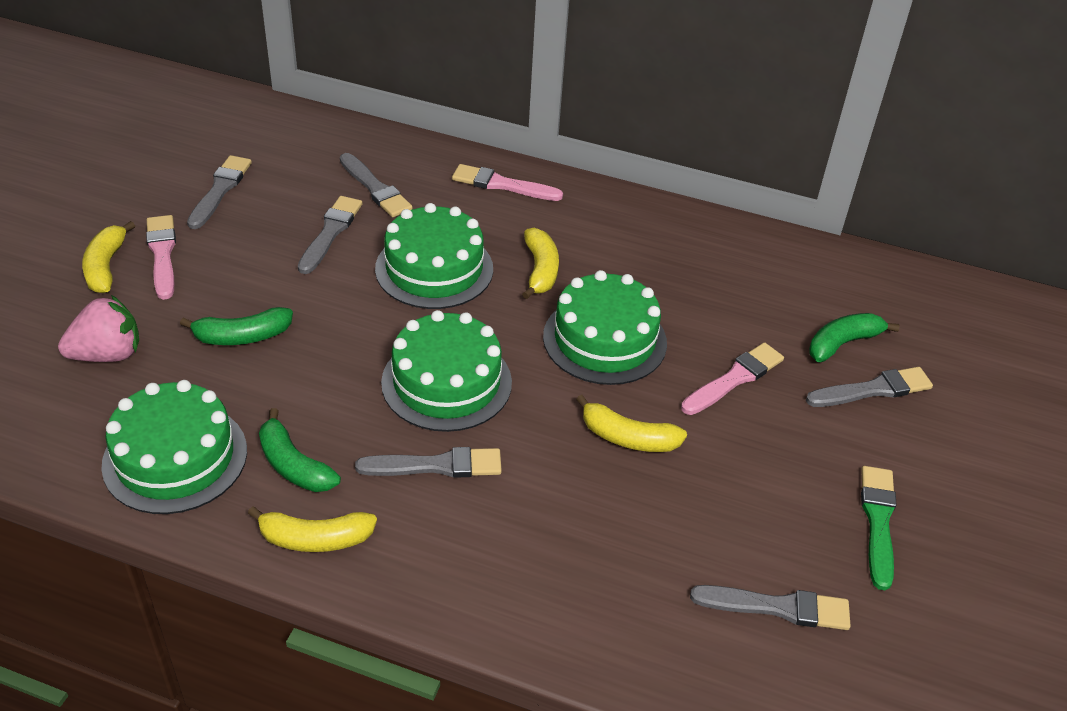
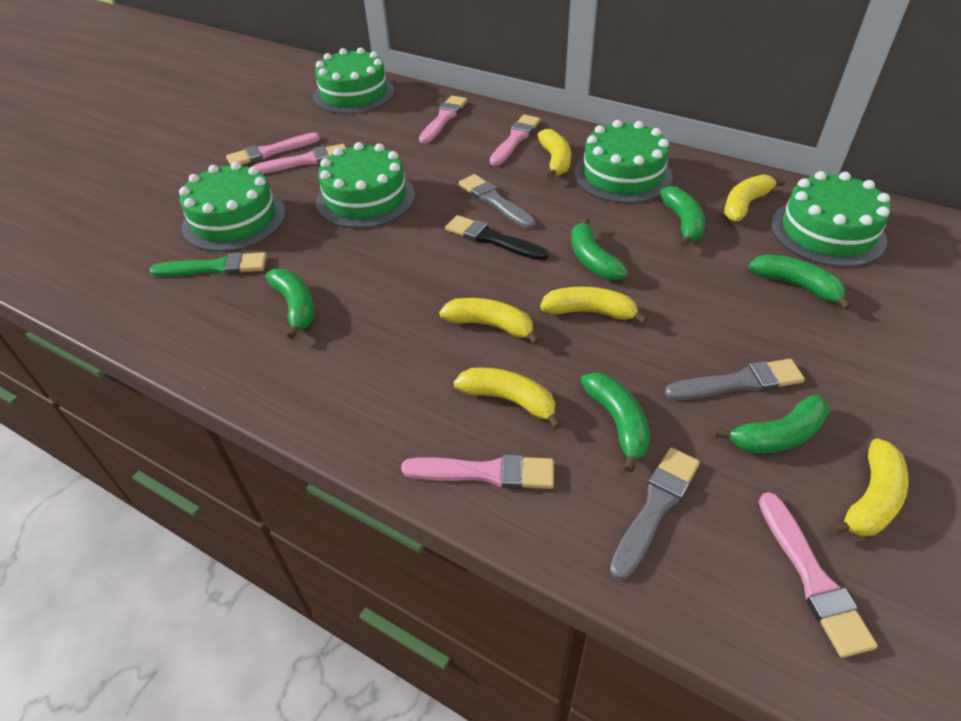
black brush: none = 0 -> [445,215,548,261] = 1
green banana: [180,307,293,345] [259,408,341,492] [809,313,900,362] = 3 -> [266,269,314,339] [571,217,628,280] [581,372,650,473] [660,186,705,247] [715,394,829,453] [749,254,852,310] = 6
green cake: [101,380,247,514] [375,203,493,309] [381,310,512,432] [543,270,667,385] = 4 -> [179,162,286,252] [313,47,394,114] [316,142,415,228] [574,120,673,203] [771,171,891,267] = 5
grey brush: [187,155,252,229] [298,196,362,274] [340,153,413,217] [355,447,502,478] [690,585,851,630] [806,367,933,407] = 6 -> [459,174,536,229] [610,447,700,580] [665,359,805,400] = 3
pink brush: [146,215,176,300] [452,164,563,201] [681,342,784,415] = 3 -> [226,133,320,165] [253,144,346,174] [401,454,554,489] [419,96,467,144] [490,115,540,166] [759,492,878,658] = 6
pink strawberry: [58,295,139,362] = 1 -> none = 0
yellow banana: [82,221,135,293] [248,506,377,552] [522,228,559,299] [576,395,687,452] = 4 -> [439,298,540,345] [454,367,562,430] [538,129,571,179] [540,287,648,324] [724,174,786,222] [830,438,908,537] = 6

